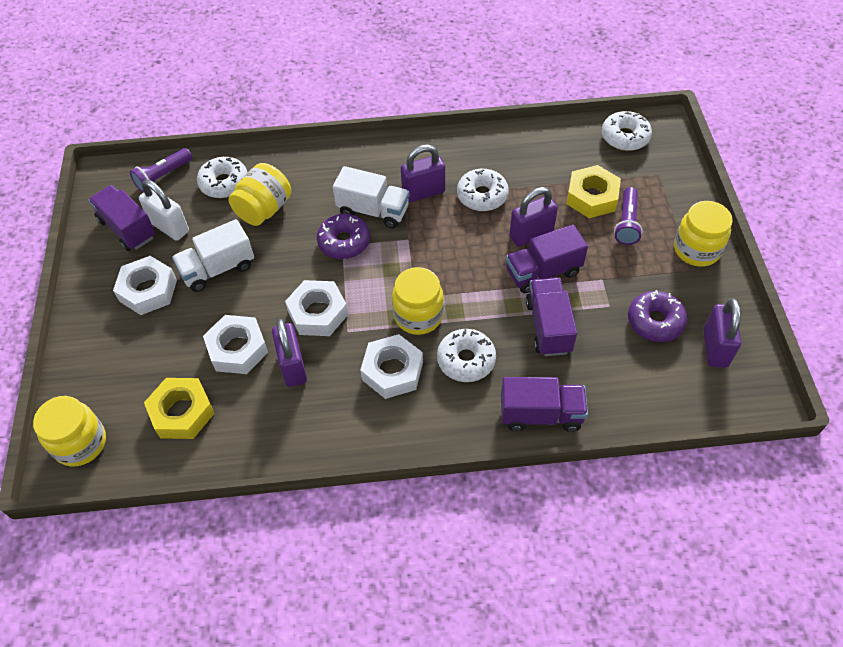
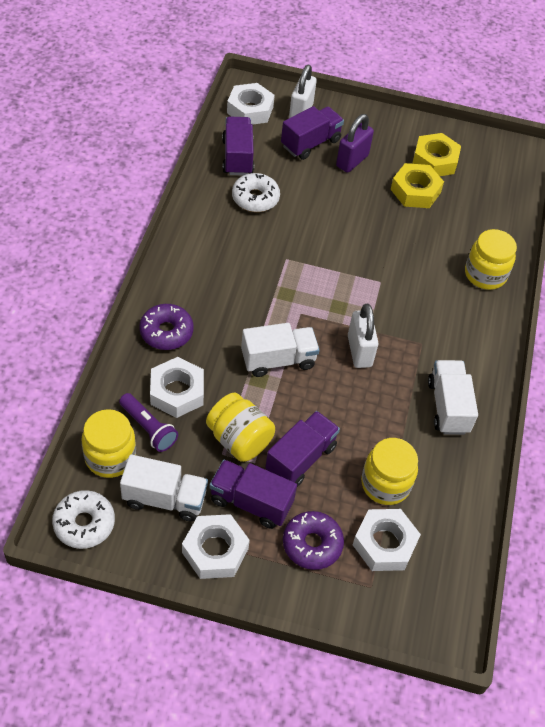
purple flashlight: [130,148,192,192] [614,187,643,245] = 2 -> [119,393,178,452] = 1
purple padlock: [272,319,307,387] [401,145,445,202] [509,187,558,247] [704,298,741,368] = 4 -> [336,114,374,173] = 1
white donut: [197,157,248,198] [437,329,496,382] [457,169,509,211] [602,111,652,151] = 4 -> [52,490,115,549] [232,173,280,212] = 2
white padlock: [139,180,189,241] = 1 -> [289,65,317,118] [348,304,379,368] = 2
white truck: [172,219,254,292] [333,166,410,228] = 2 -> [120,454,208,521] [241,323,320,377] [428,360,478,435] = 3

